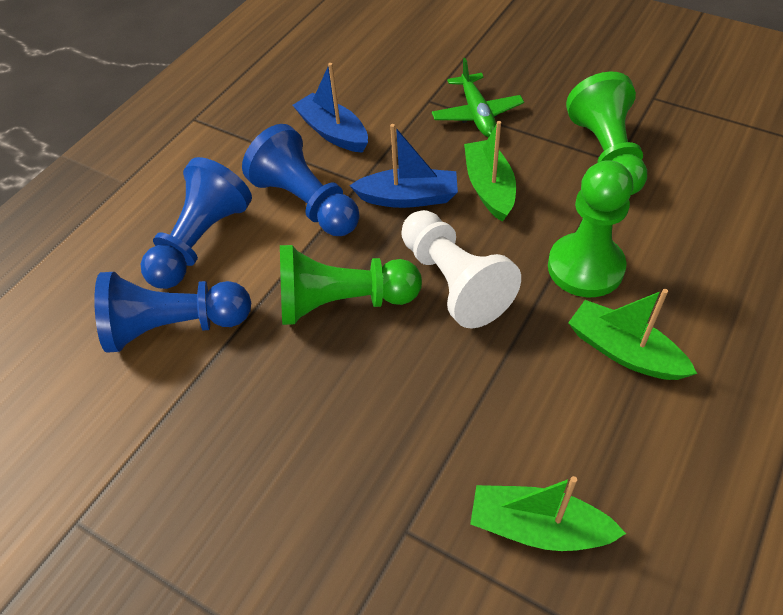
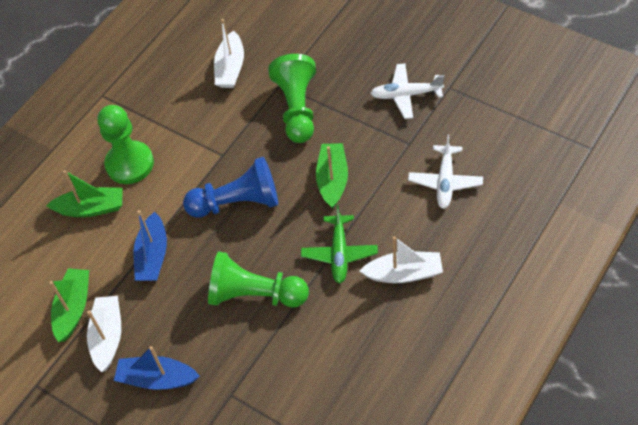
blue pawn: [94,272,251,353] [141,157,252,289] [242,124,360,236] = 3 -> [183,157,278,218] = 1
white boat: none = 0 -> [87,296,121,372] [214,19,244,88] [360,237,443,283] = 3
white pawn: [401,210,521,328] = 1 -> none = 0
white plane: none = 0 -> [370,63,444,119] [408,135,483,209] = 2

